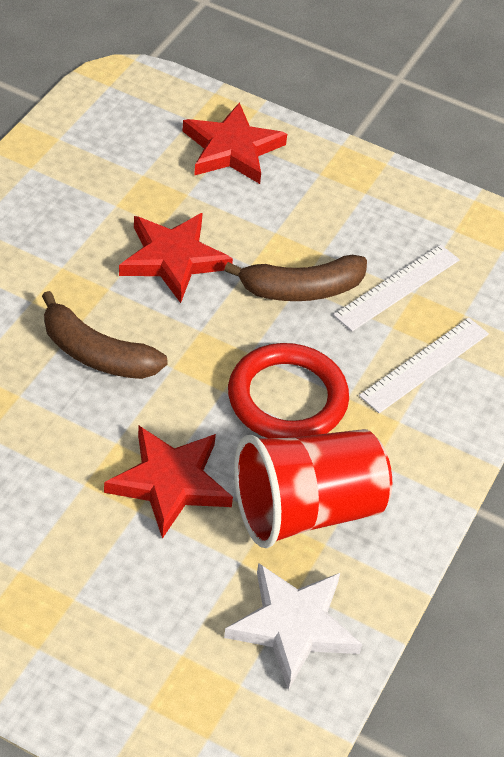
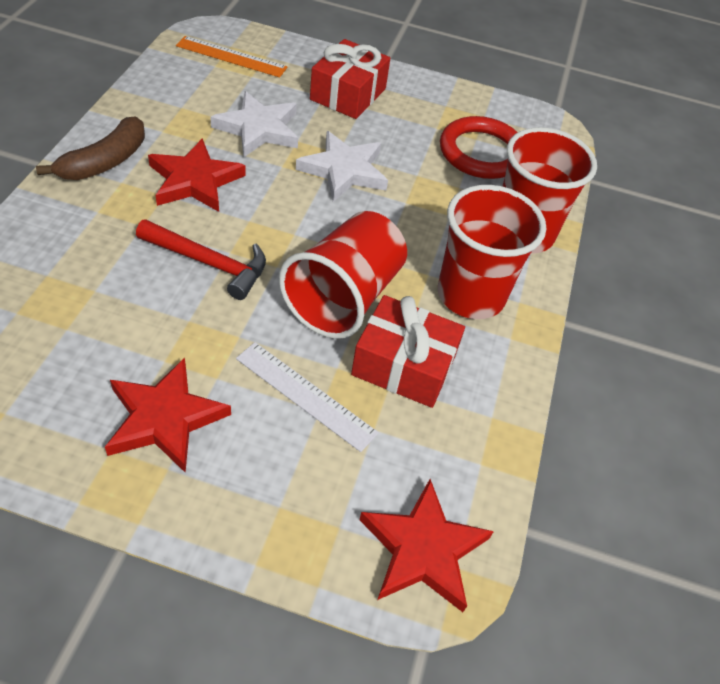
brown banana: [42,291,168,379] [224,255,367,301] = 2 -> [36,116,145,180] = 1
orange ruler: none = 0 -> [176,36,287,78] = 1
red cup: [234,429,392,548] = 1 -> [279,211,407,339] [438,185,546,319] [502,127,597,254] = 3
red gift: none = 0 -> [310,39,390,119] [351,295,465,408] = 2
red hammer: none = 0 -> [136,219,266,300] = 1
white ruler: [333,244,460,331] [359,318,489,413] = 2 -> [236,342,379,452] = 1
white star: [224,563,362,690] = 1 -> [210,91,298,158] [296,131,388,202] = 2

